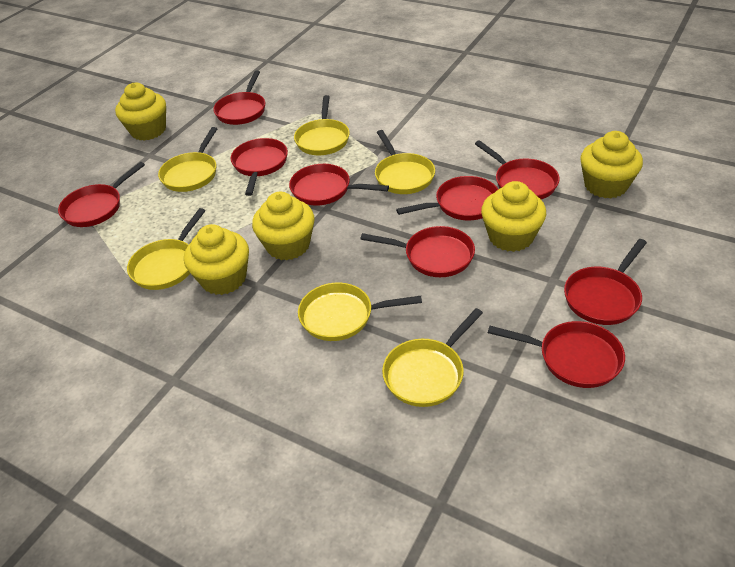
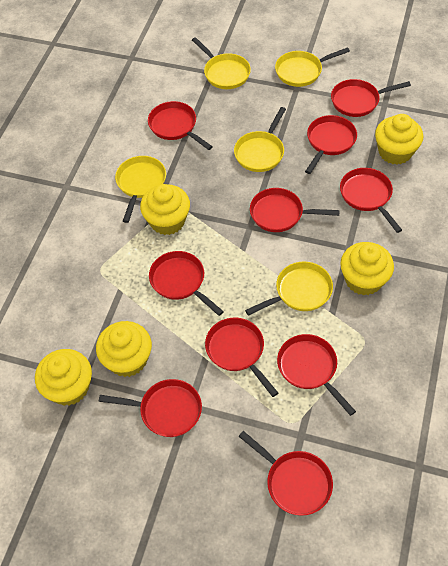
red pan: [58,162,145,227] [213,70,265,125] [231,138,288,196] [289,164,389,205] [360,226,475,277] [396,176,498,220] [475,140,560,199] [488,321,625,388] [564,239,647,325] = 9 -> [99,379,202,437] [148,101,213,150] [149,251,224,316] [205,318,278,397] [239,431,333,516] [250,188,340,232] [277,334,356,416] [305,115,357,174] [331,79,411,117] [340,168,402,233] = 10
yellow pan: [127,208,205,290] [158,127,217,192] [294,95,350,155] [298,283,422,341] [375,130,435,194] [382,308,483,407] = 6 -> [115,156,166,223] [192,37,251,89] [234,107,286,172] [245,262,333,316] [275,47,350,87] = 5

